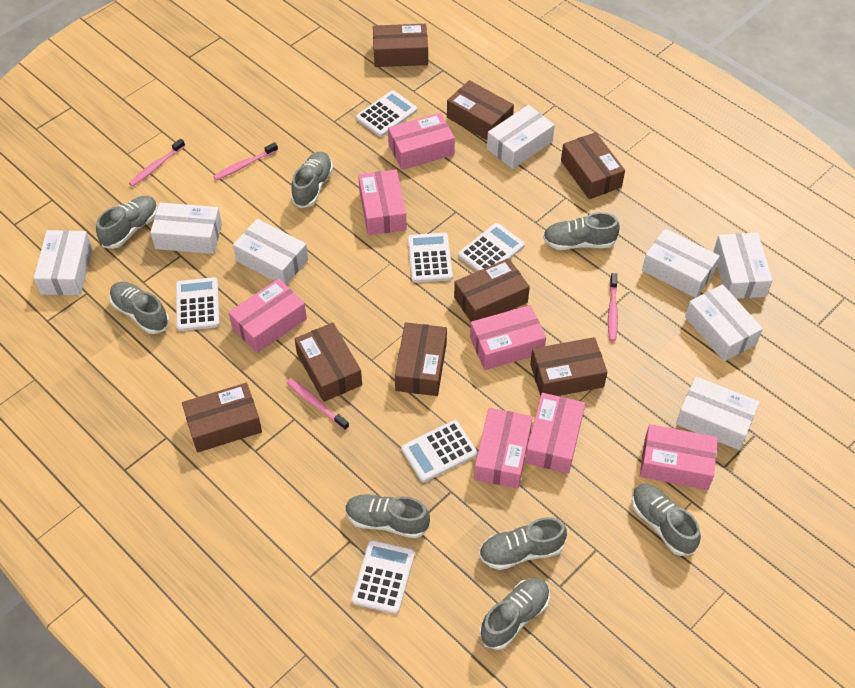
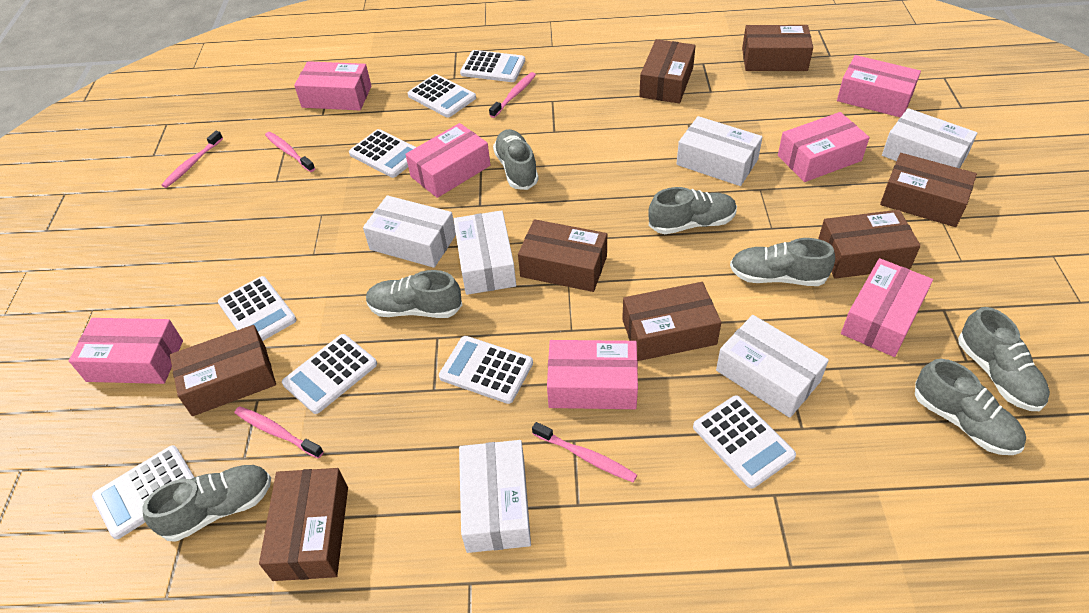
grey shoe: [96,196,158,249] [109,282,169,334] [291,152,333,208] [345,494,430,538] [479,517,567,570] [480,578,550,650] [543,212,620,250] [632,484,701,556] = 8 -> [142,465,271,542] [366,270,462,318] [493,129,539,190] [648,187,737,234] [730,238,835,286] [915,359,1026,455] [958,307,1050,411] = 7
pink toothbrush: [129,139,185,187] [213,142,278,180] [286,378,349,430] [608,273,618,341] = 4 -> [161,131,223,188] [235,406,324,459] [265,132,315,172] [489,72,536,118] [532,422,637,482] = 5
white box: [34,230,92,295] [150,203,222,254] [233,219,308,285] [487,105,555,169] [642,229,720,298] [676,377,760,450] [685,284,763,362] [713,232,773,299] = 8 -> [363,195,456,268] [454,210,516,295] [459,440,531,553] [677,116,763,186] [716,315,829,418] [882,108,977,168] = 6
white calculator: [176,277,220,331] [352,540,415,614] [356,91,417,137] [401,420,478,482] [408,233,453,283] [458,223,525,271] = 6 -> [92,445,194,539] [218,276,297,341] [282,334,377,414] [349,129,416,178] [408,74,476,118] [439,336,533,404] [460,50,525,82] [693,395,796,488] = 8

